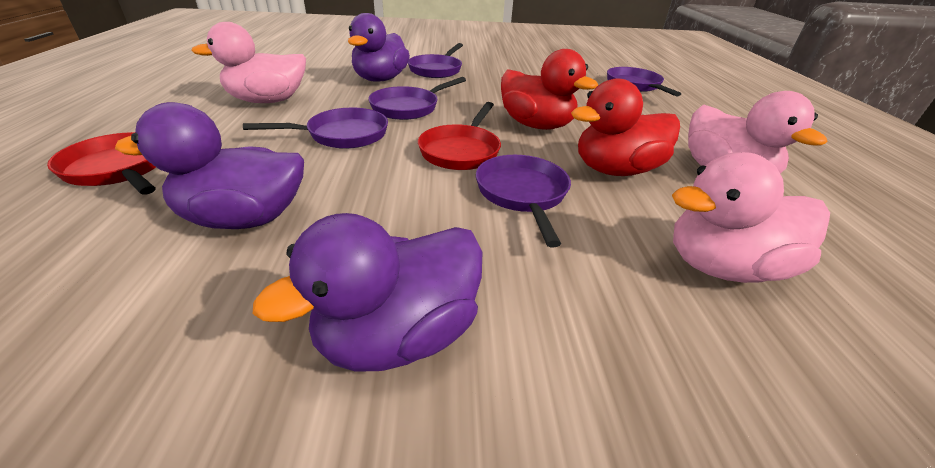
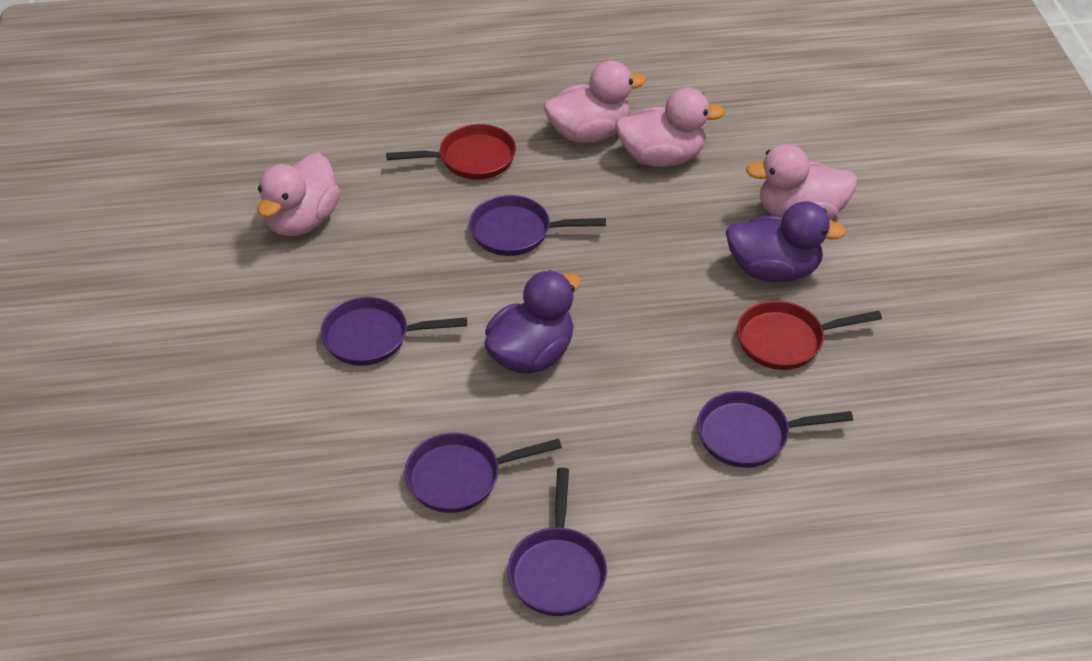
pink duck: [191,22,306,103] [672,152,830,283] [688,91,827,174] = 3 -> [257,153,340,236] [544,60,646,143] [615,88,725,167] [746,144,858,220] = 4
purple duck: [114,102,304,229] [253,213,483,372] [348,13,410,82] = 3 -> [484,270,581,374] [726,201,847,282] = 2
red duck: [501,49,598,130] [571,78,680,176] = 2 -> none = 0

